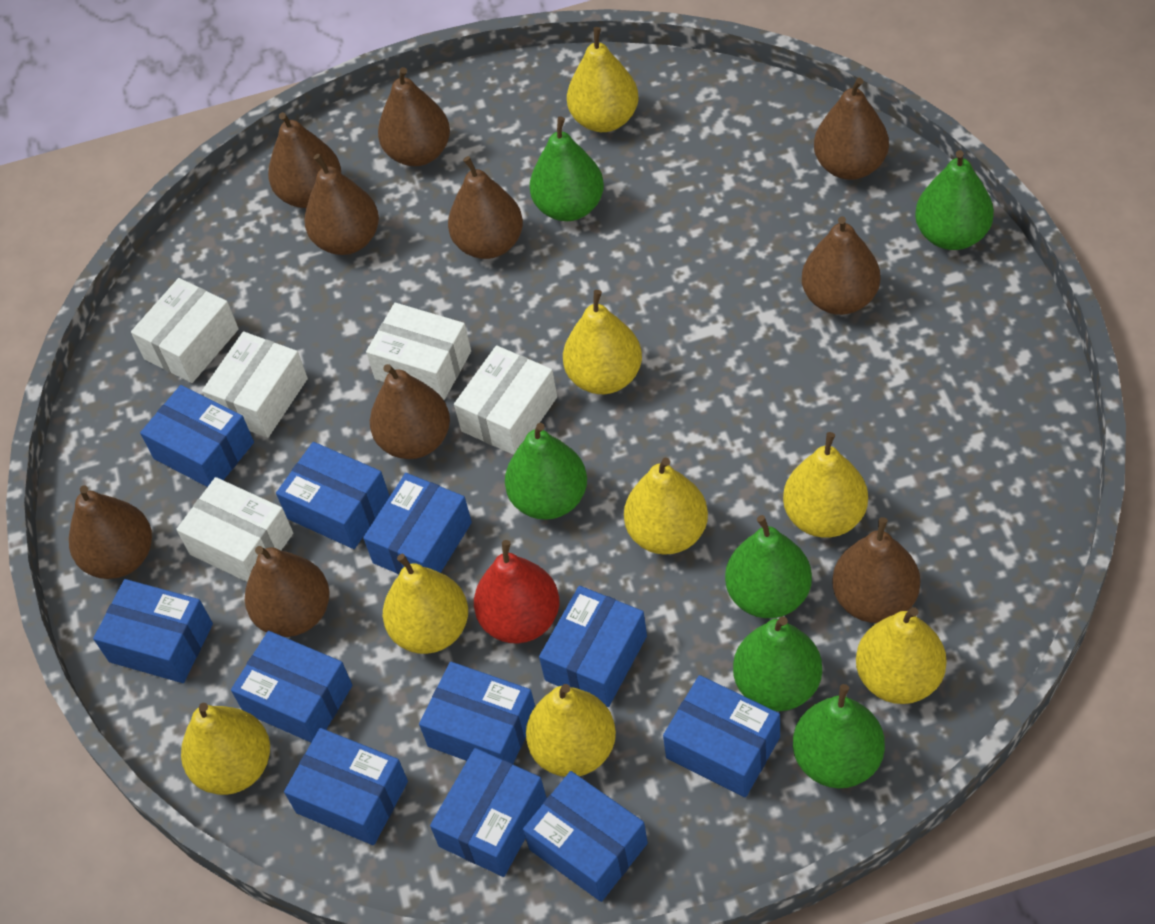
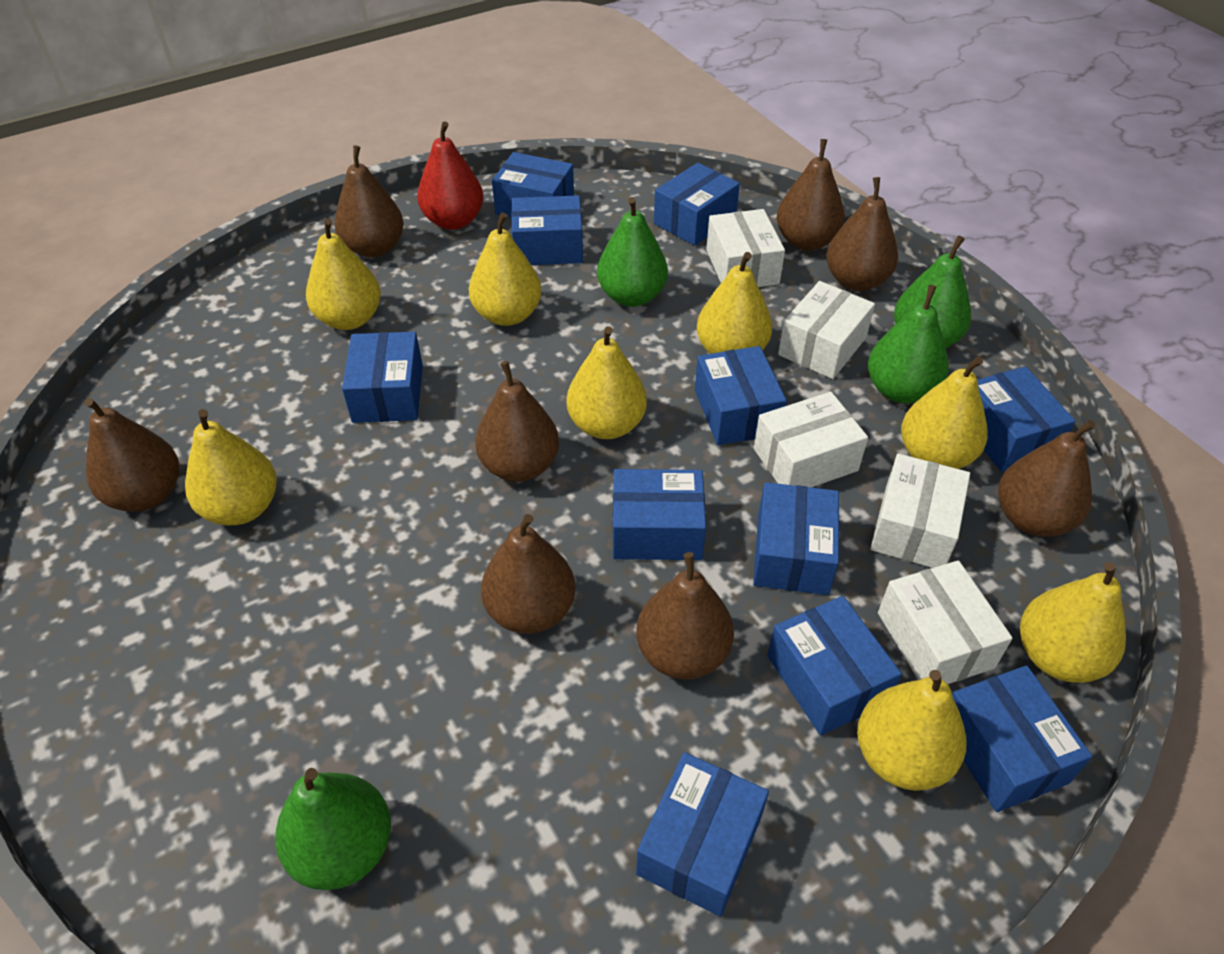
brown pear: [69,485,152,579] [245,546,330,637] [268,112,341,208] [304,154,379,255] [370,364,450,459] [378,67,450,166] [448,156,523,259] [802,216,880,315] [814,78,889,180] [832,517,920,623] = 10 -> [84,398,179,512] [334,145,404,258] [475,361,559,482] [481,514,576,634] [636,552,734,679] [777,139,845,251] [826,177,898,291] [998,420,1095,537] = 8
green pear: [505,423,587,520] [530,117,604,221] [725,515,812,618] [733,616,822,711] [793,684,885,788] [915,150,994,250] = 6 -> [275,768,391,890] [597,197,668,307] [868,285,949,404] [894,236,971,348] = 4

